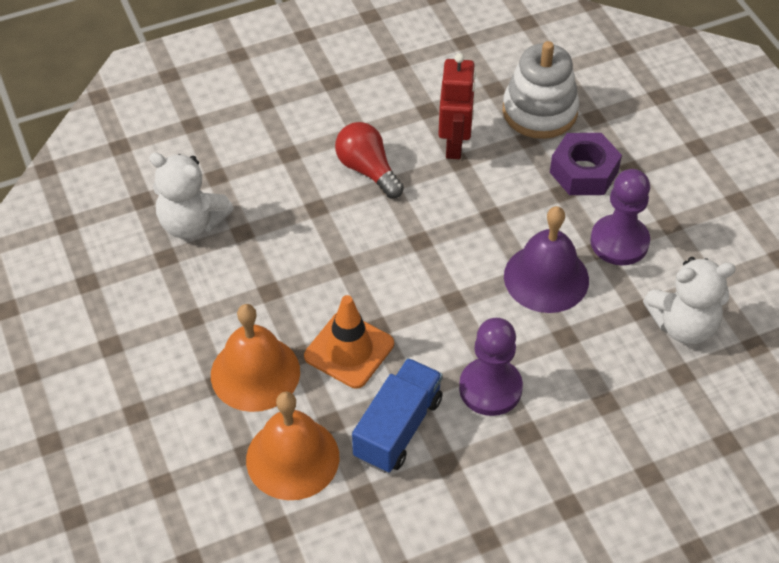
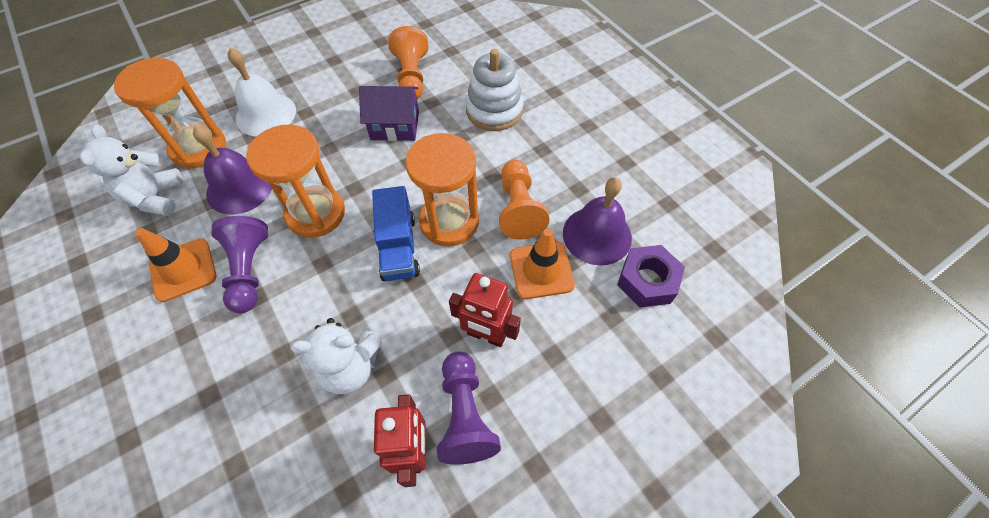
orange bell: [211,304,300,412] [246,392,340,500] = 2 -> none = 0
orange hourglass: none = 0 -> [114,58,226,169] [246,125,345,238] [405,133,479,246] = 3
orange pawn: none = 0 -> [388,26,429,99] [499,160,549,240] = 2
orange traffic cone: [304,295,394,389] = 1 -> [135,228,217,302] [510,228,575,299] = 2
purple bell: [504,206,589,313] = 1 -> [193,126,272,215] [563,177,632,266] = 2
purple house: none = 0 -> [359,86,419,141] = 1
red light bulb: [335,122,404,198] = 1 -> none = 0
red robot: [438,53,476,159] = 1 -> [374,394,426,487] [449,273,521,347] = 2
white bell: none = 0 -> [228,47,296,136] = 1

